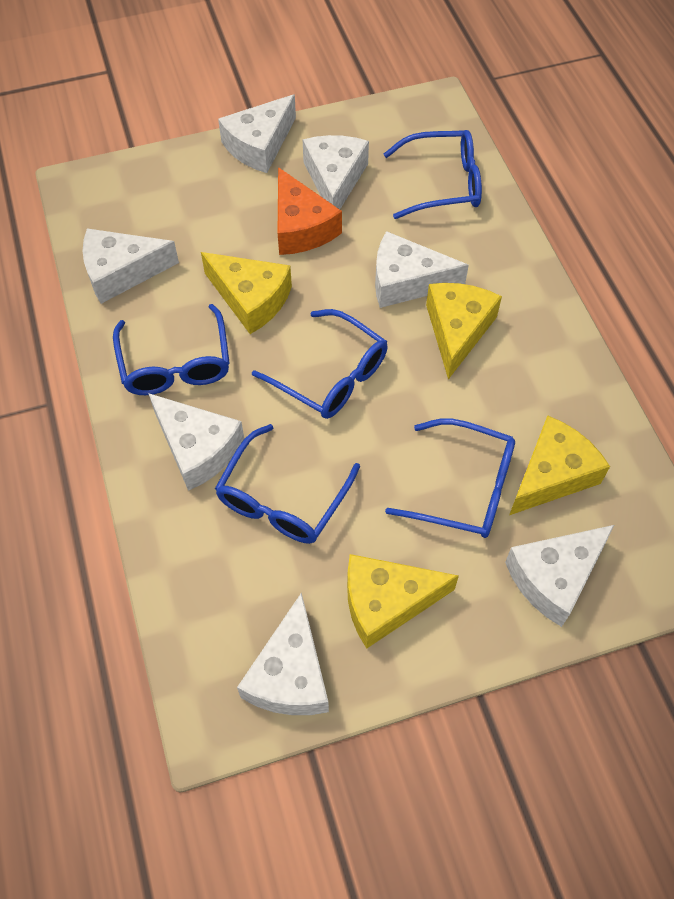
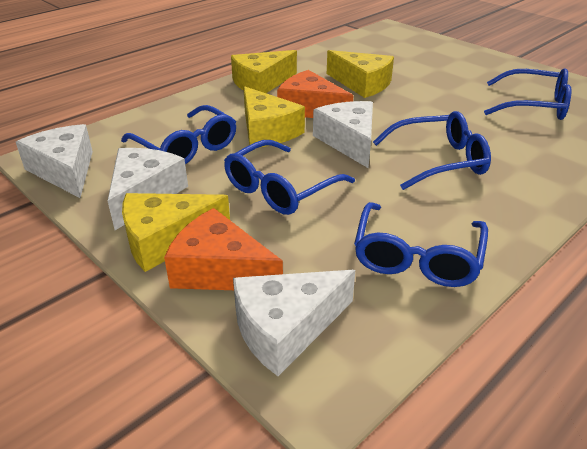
orange cheese: [278,167,342,255] = 1 -> [164,208,283,290] [277,70,353,118] = 2
white cheese: [83,228,179,304] [148,393,244,491] [218,94,296,173] [237,592,329,715] [303,135,369,209] [375,231,469,308] [505,525,614,627] = 7 -> [16,124,93,198] [108,148,188,230] [233,270,355,376] [313,101,373,168] = 4

